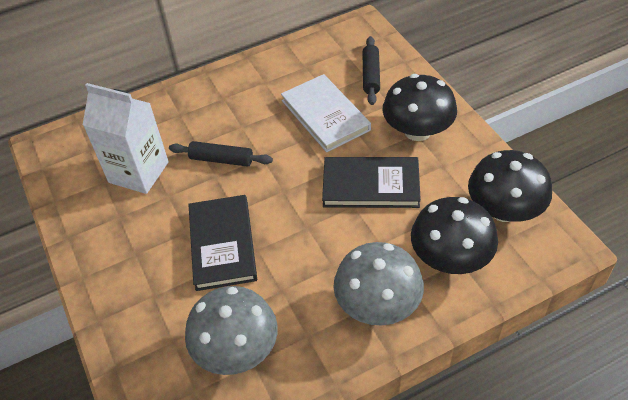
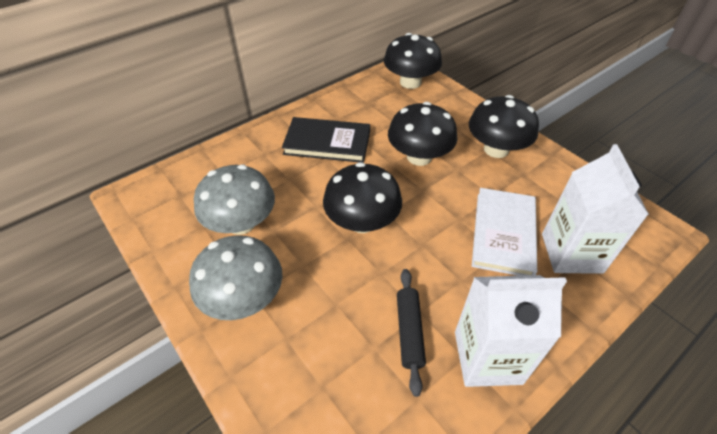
black book: [188,195,257,291] [322,157,421,208] = 2 -> [282,117,370,163] = 1
black mushroom: [383,74,457,141] [411,197,498,274] [468,150,552,222] = 3 -> [323,162,402,233] [384,33,442,89] [388,102,458,166] [469,95,539,158] = 4
black rolling pin: [169,141,273,167] [363,36,380,105] = 2 -> [397,269,426,397] = 1
white carton: [83,83,169,194] = 1 -> [455,275,567,387] [542,144,649,274] = 2

